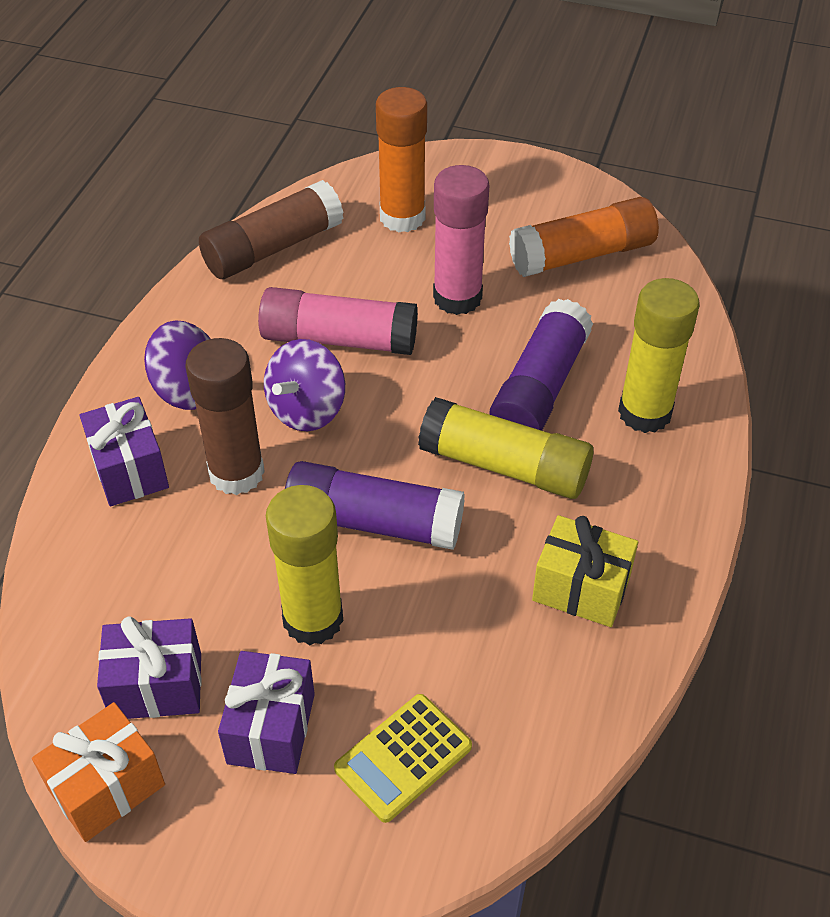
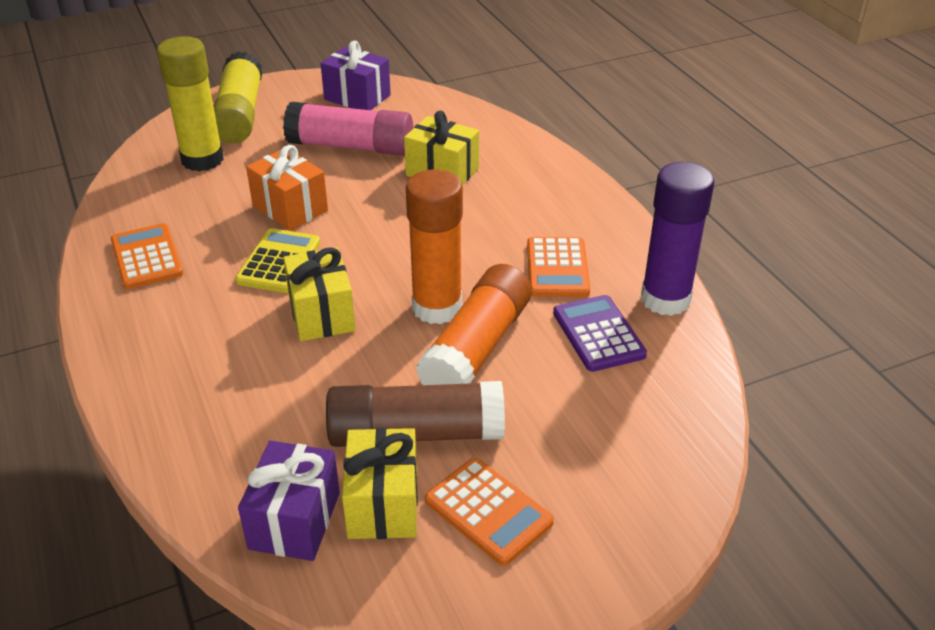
brown glue stick: [185,338,265,495] [199,180,344,279] = 2 -> [326,381,505,447] = 1
orange calculator: none = 0 -> [111,223,183,289] [425,458,554,566] [527,237,590,297] = 3
pink glue stick: [258,287,418,355] [433,165,490,315] = 2 -> [283,102,413,155] = 1
purple calculator: none = 0 -> [553,295,647,372] = 1
purple gift: [80,397,169,506] [97,617,202,719] [218,651,315,774] = 3 -> [238,440,340,561] [321,41,391,110] = 2
purple glue stick: [285,461,465,550] [489,299,593,431] = 2 -> [641,162,714,316] = 1
purple spinning top: [144,320,210,410] [264,339,345,431] = 2 -> none = 0
yellow gift: [532,515,638,627] = 1 -> [283,247,356,341] [342,428,418,539] [404,111,479,186] = 3
yellow glue stick: [266,485,343,646] [418,397,593,499] [618,278,700,433] = 3 -> [157,36,224,172] [213,52,262,144] = 2

